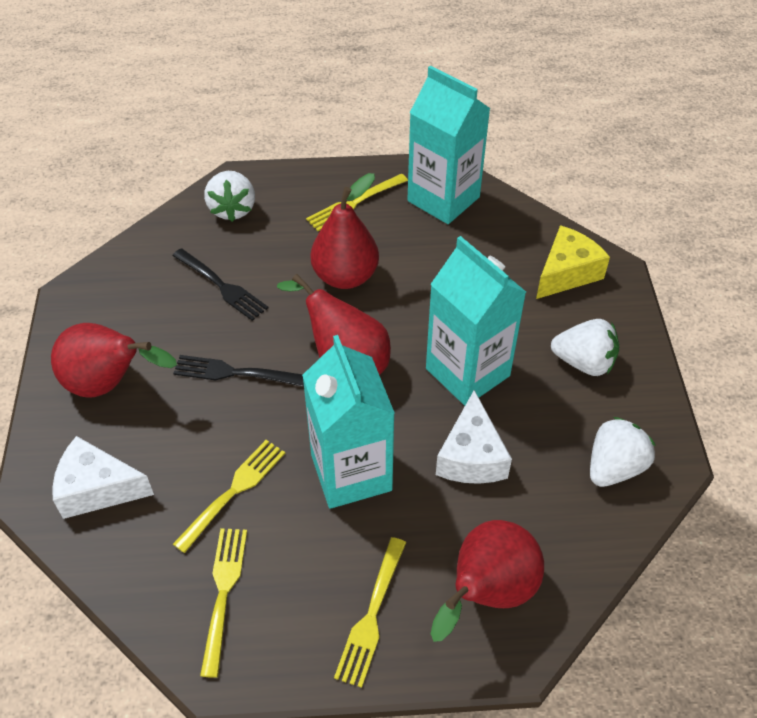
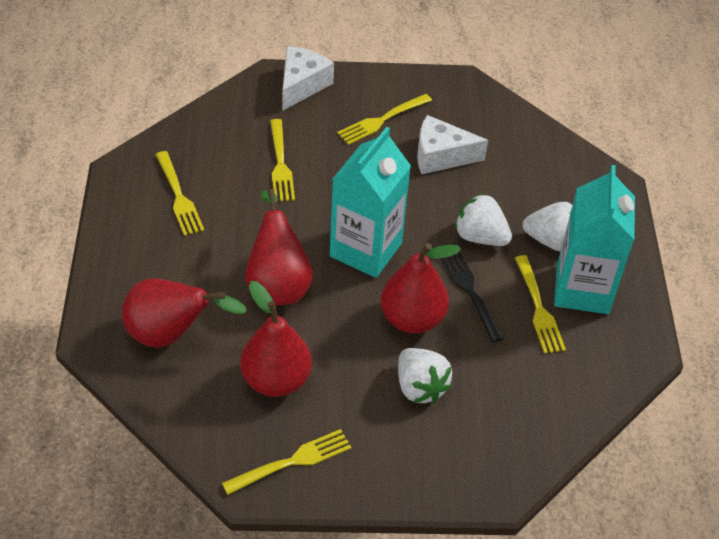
black fork: [172,248,268,321] [173,355,304,387] = 2 -> [441,251,504,343] = 1
turquoise carton: [302,335,395,509] [407,65,491,224] [426,236,526,406] = 3 -> [330,127,411,278] [554,165,635,314] = 2
yellow cheese: [536,225,610,299] = 1 -> none = 0
yellow fork: [173,440,285,553] [200,528,247,678] [306,174,408,231] [334,537,406,688] = 4 -> [156,151,204,236] [222,429,352,495] [270,119,295,202] [337,94,432,145] [515,255,566,354] = 5

